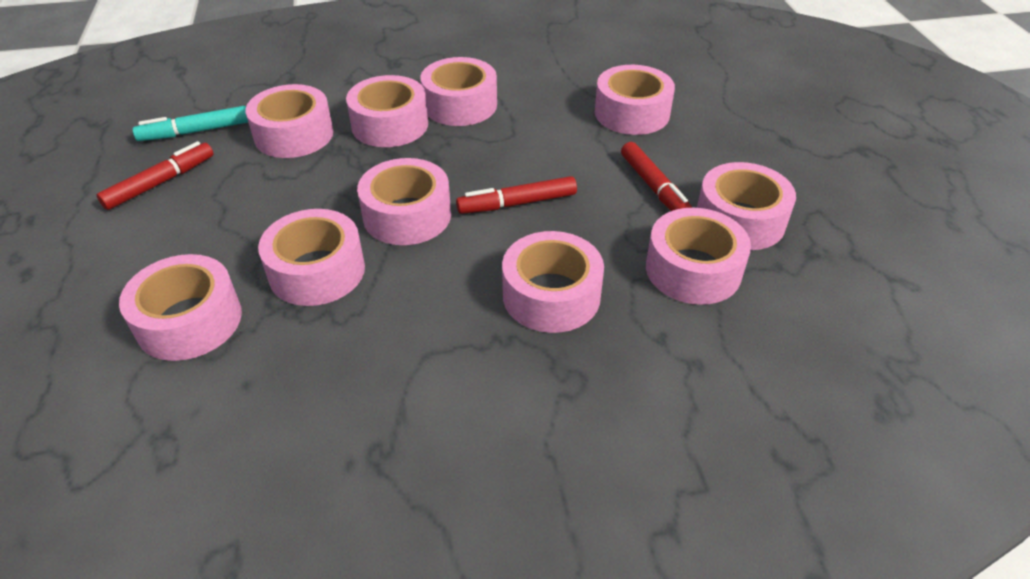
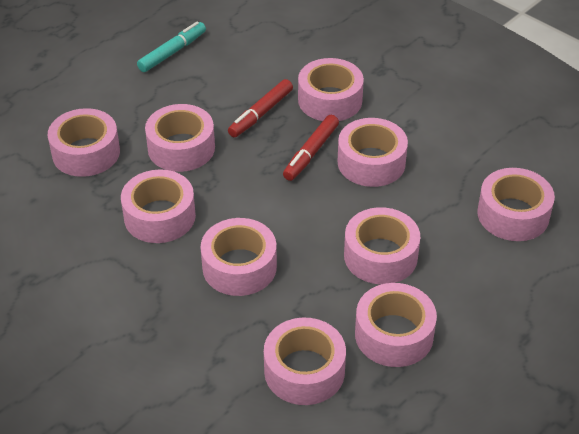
red marker: [97,141,214,210] [456,176,577,214] [621,142,693,211] = 3 -> [228,79,293,137] [283,115,339,181] = 2

